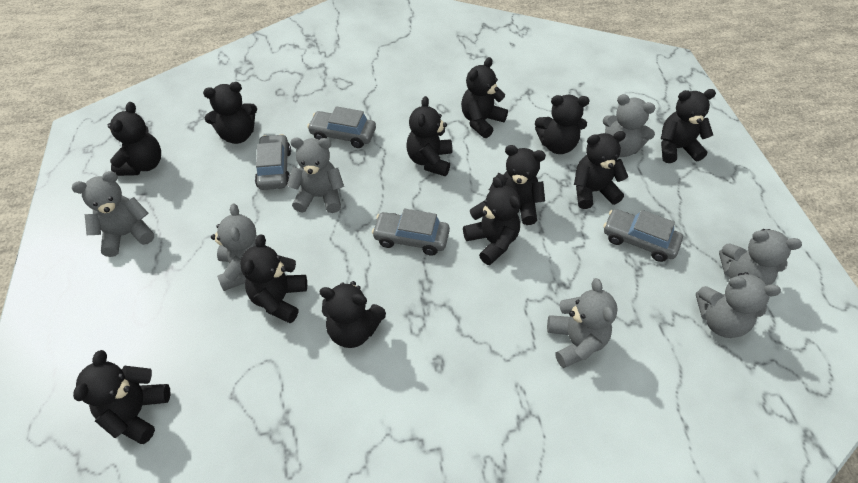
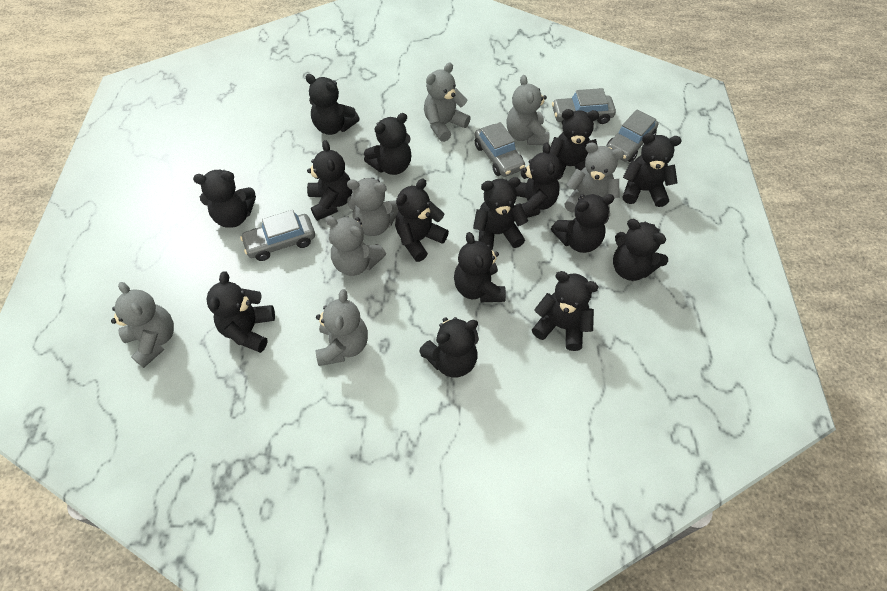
black teddy bear: [73,350,171,444] [108,102,161,176] [203,82,257,144] [240,234,307,323] [319,281,386,348] [407,96,452,176] [461,57,508,138] [463,176,521,265] [489,145,546,225] [535,95,590,154] [574,131,628,209] [661,89,716,163] = 12 -> [193,169,256,228] [206,271,275,353] [306,74,360,135] [307,140,352,221] [364,113,411,175] [395,179,449,262] [419,317,479,378] [454,232,506,302] [473,177,528,250] [515,143,561,218] [532,271,598,351] [550,109,599,180] [551,194,614,253] [613,219,668,281] [623,133,681,207] = 15

